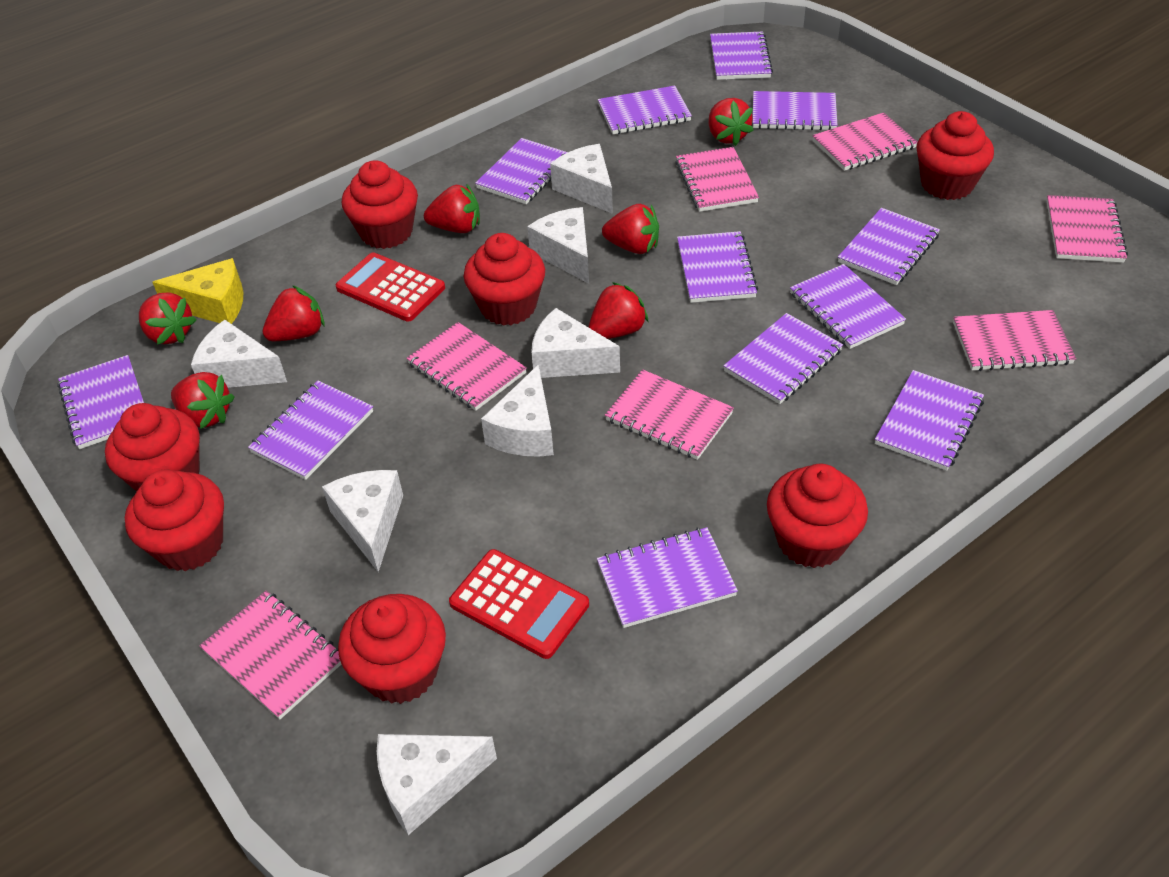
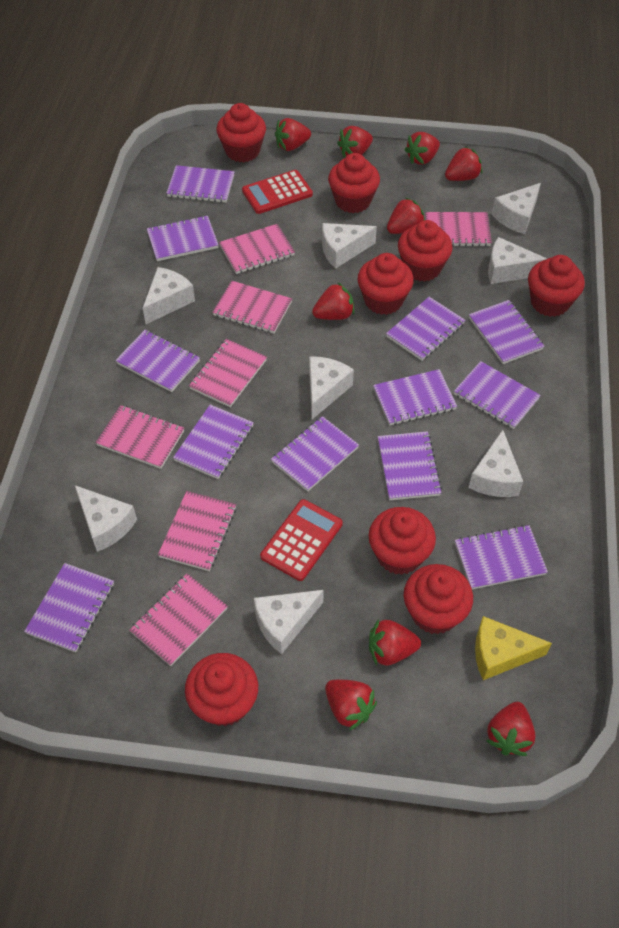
red cupcake: [105,403,200,492] [125,469,224,571] [338,594,446,704] [342,160,418,249] [464,233,545,326] [767,464,868,568] [916,111,994,200] = 7 -> [185,653,258,727] [217,103,266,162] [328,153,380,213] [358,253,414,315] [369,507,436,575] [398,220,453,282] [404,564,473,634] [528,255,585,317] = 8
red strawberry: [139,292,196,345] [171,372,235,429] [262,285,325,341] [424,184,480,233] [588,282,649,339] [602,204,659,254] [708,98,754,146] = 7 -> [275,118,311,151] [312,283,354,320] [325,680,377,730] [337,126,373,158] [369,619,421,665] [387,197,425,234] [404,132,440,165] [445,146,482,181] [486,702,535,756] = 9
white cheese: [191,320,287,388] [322,470,403,572] [377,734,497,835] [481,364,554,457] [527,207,589,284] [531,308,620,378] [550,144,613,214] = 7 -> [75,485,137,552] [143,267,195,324] [254,590,324,654] [309,356,354,419] [322,223,377,269] [469,430,523,497] [488,237,547,284] [492,183,541,234] = 8

